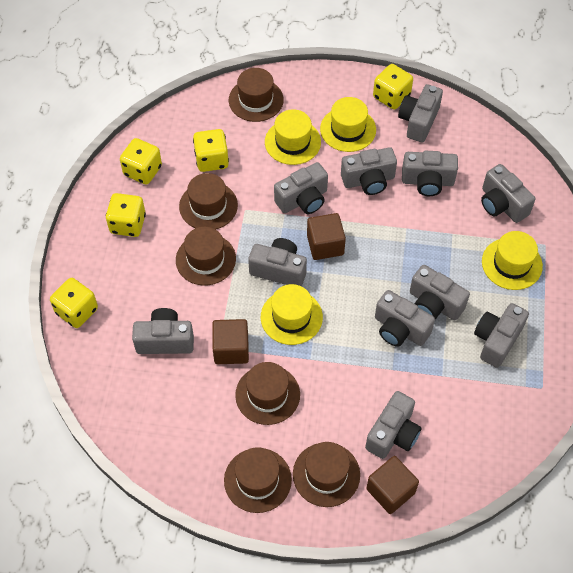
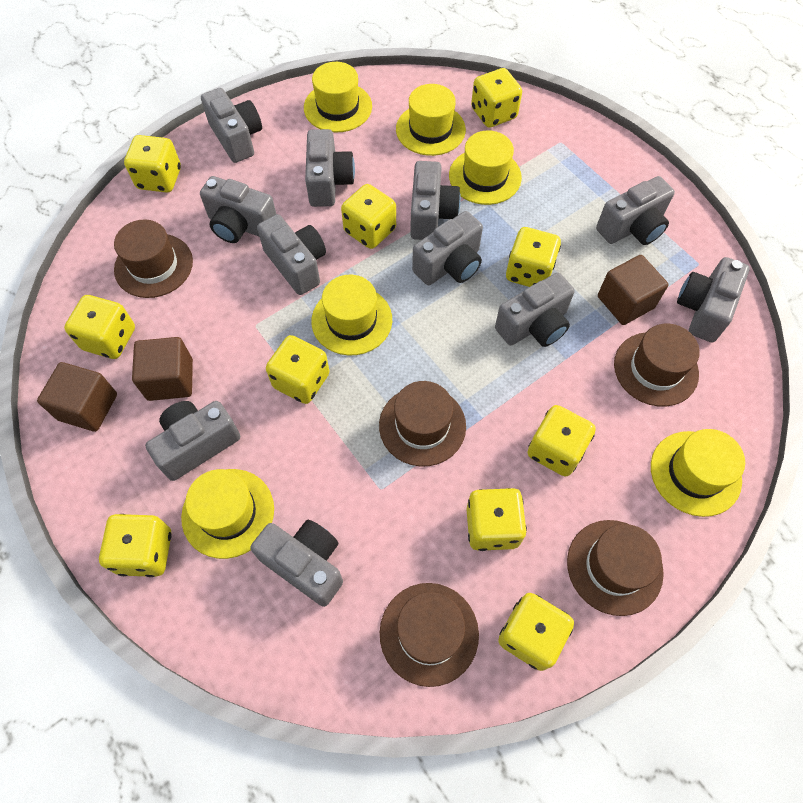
brown hat: [176,227,236,286] [179,173,238,230] [224,447,292,513] [229,68,284,122] [235,362,300,425] [293,442,360,507] = 6 -> [114,220,193,298] [379,381,466,466] [380,583,479,687] [567,520,664,616] [614,324,700,407] = 5
yellow dice: [50,278,98,328] [106,193,146,237] [120,138,162,185] [193,129,229,172] [373,64,413,110] = 5 -> [64,295,135,359] [99,514,172,577] [124,135,181,193] [266,335,330,404] [341,184,396,249] [466,488,527,551] [471,68,522,128] [498,593,574,671] [506,227,561,287] [528,405,596,476] = 10
yellow hat: [261,284,323,345] [265,109,321,165] [320,97,376,152] [482,231,543,290] = 4 -> [181,469,274,559] [304,62,372,132] [311,275,392,356] [396,84,466,156] [449,131,522,205] [651,429,745,517] = 6

